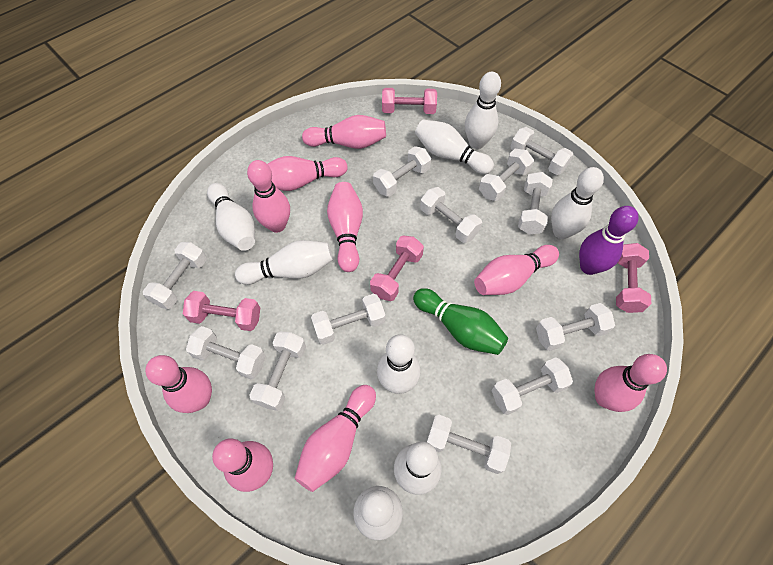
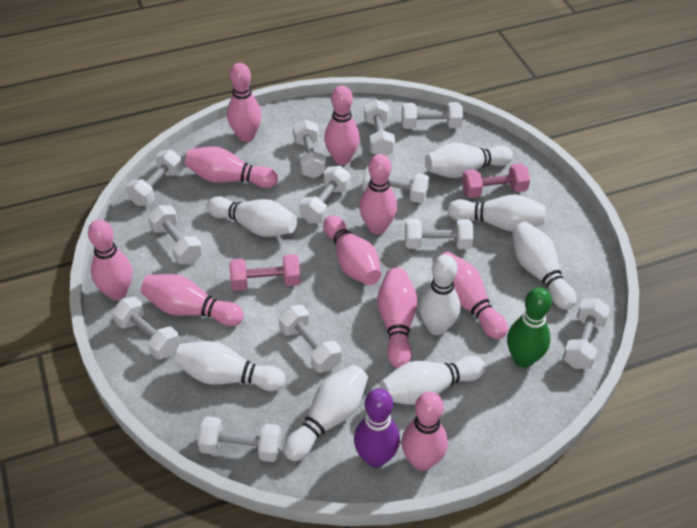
pink bowling pin: [145,355,212,413] [212,438,273,492] [247,160,290,233] [268,156,348,191] [295,385,376,492] [302,115,386,149] [327,182,363,272] [474,245,559,295] [595,354,667,412] = 9 -> [88,219,132,300] [141,274,244,326] [185,146,278,188] [227,63,262,142] [323,215,381,285] [324,86,360,165] [359,154,397,234] [377,268,418,368] [401,392,448,471] [440,252,508,339] = 10
pink dumbbell: [183,291,260,331] [370,236,424,301] [382,88,437,114] [616,243,651,313] = 4 -> [230,254,300,291] [462,163,530,198] = 2

